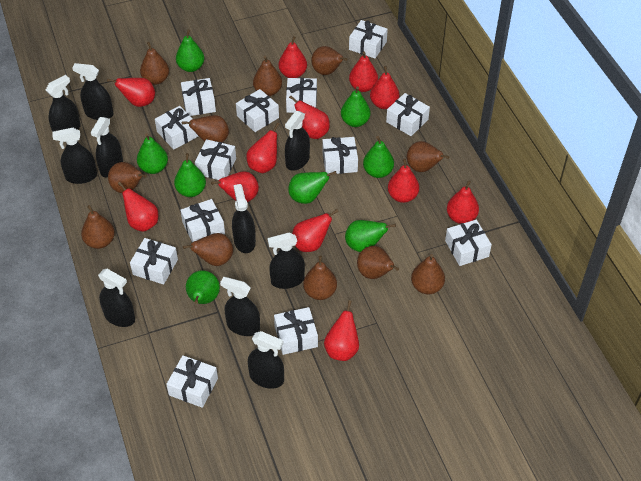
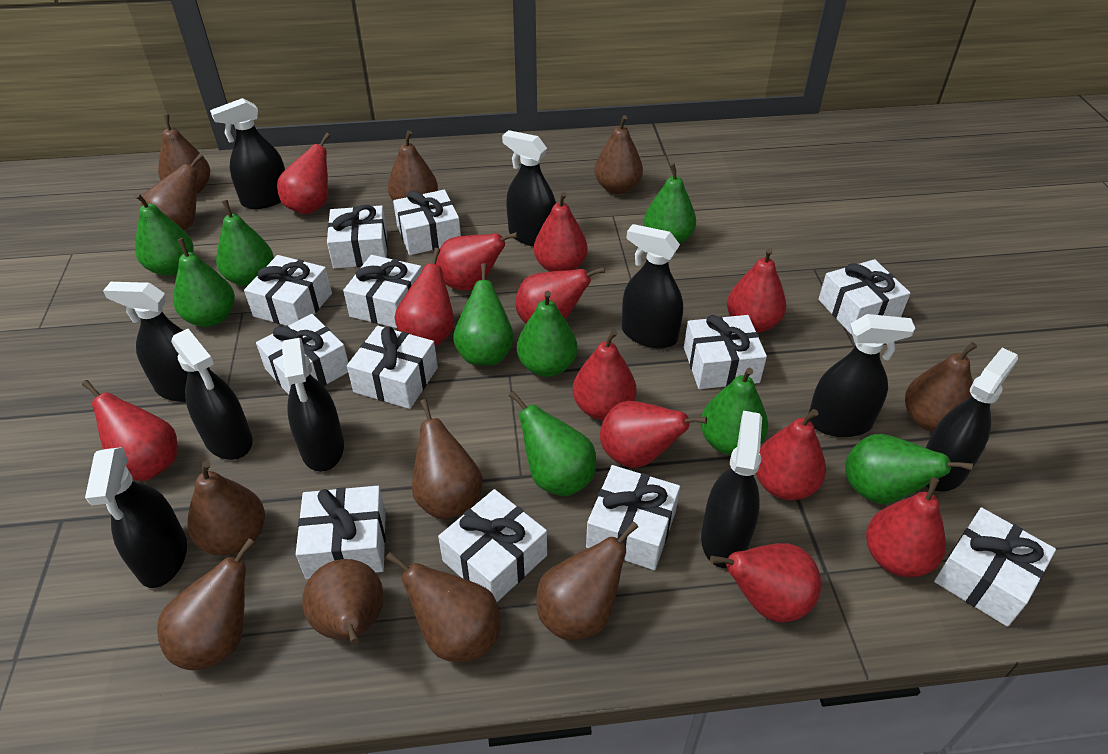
green pear: [137,133,168,174] [174,153,206,197] [176,30,204,72] [186,270,220,304] [288,171,337,204] [341,86,371,127] [345,220,396,252] [363,136,394,178] = 8 -> [135,193,194,276] [173,238,235,327] [216,200,274,287] [453,263,514,365] [509,391,596,496] [517,291,577,377] [644,163,696,244] [701,368,768,455] [845,434,973,504] = 9
white gift: [130,238,178,285] [155,106,198,150] [166,355,218,408] [180,199,225,242] [181,78,216,116] [195,139,236,180] [236,89,279,132] [274,307,318,355] [286,78,317,113] [322,137,358,174] [349,20,388,58] [386,93,430,136] [445,220,492,266] = 13 -> [244,255,332,326] [256,314,348,395] [296,486,386,579] [327,205,388,269] [343,255,422,328] [347,326,438,409] [393,190,461,255] [438,489,547,602] [586,465,680,570] [684,315,767,389] [818,259,910,334] [934,507,1056,627] = 12

